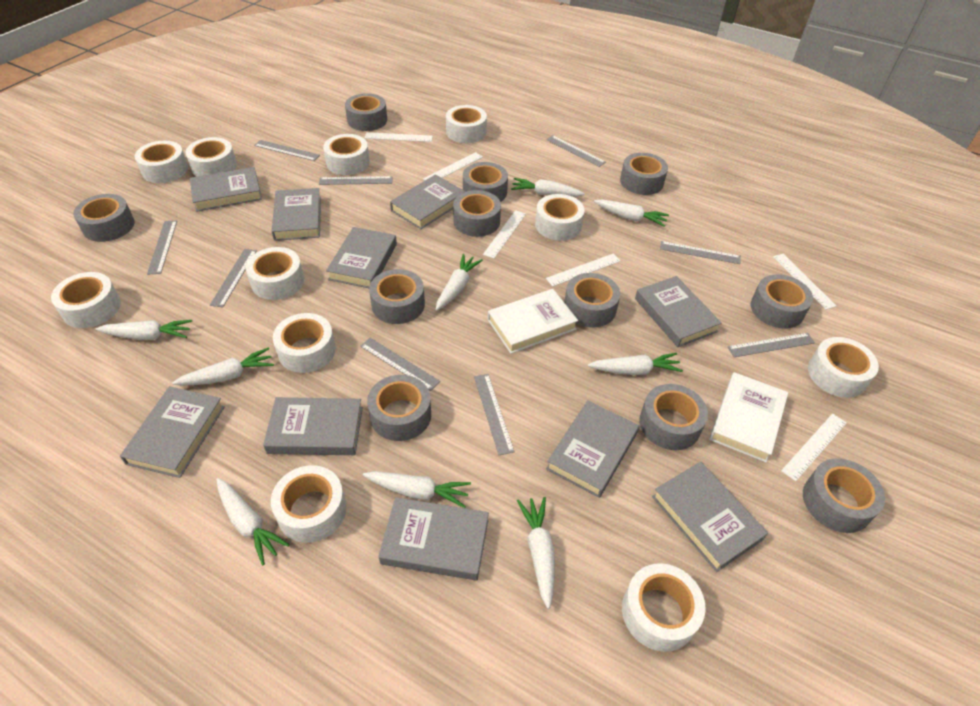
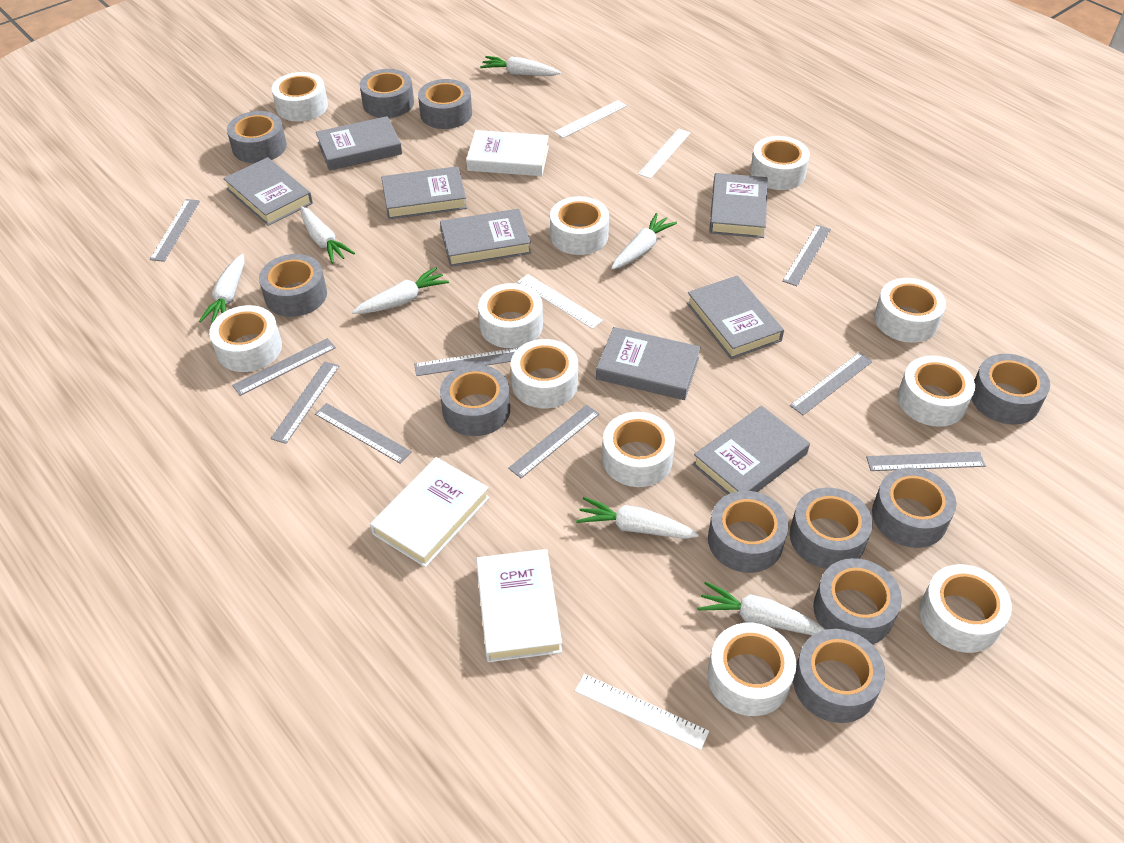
grey book: [120,386,225,478] [190,167,262,212] [263,397,363,455] [271,188,321,241] [326,227,397,288] [378,497,489,581] [390,174,465,229] [546,400,639,498] [635,276,722,347] [652,462,768,572] = 10 -> [223,157,313,226] [316,116,402,171] [381,166,467,219] [440,209,531,267] [596,327,701,400] [687,276,784,359] [693,406,810,494] [709,173,767,238] = 8
white book: [488,289,578,354] [709,372,788,462] = 2 -> [370,457,490,567] [466,130,549,176] [476,549,562,662] = 3
white carrot: [96,320,192,340] [172,348,274,386] [216,478,290,566] [363,471,471,508] [436,254,483,311] [511,178,585,197] [517,497,555,609] [588,353,683,375] [594,199,669,227] = 9 -> [199,254,245,323] [300,206,355,264] [352,267,449,314] [480,56,561,76] [576,497,699,539] [611,213,677,270] [697,581,826,635] = 7
white ruler: [365,132,433,142] [423,152,483,180] [483,210,526,259] [546,254,621,287] [773,254,836,310] [781,413,847,481] = 6 -> [517,274,603,329] [554,100,627,138] [575,674,709,750] [638,129,691,179] = 4

